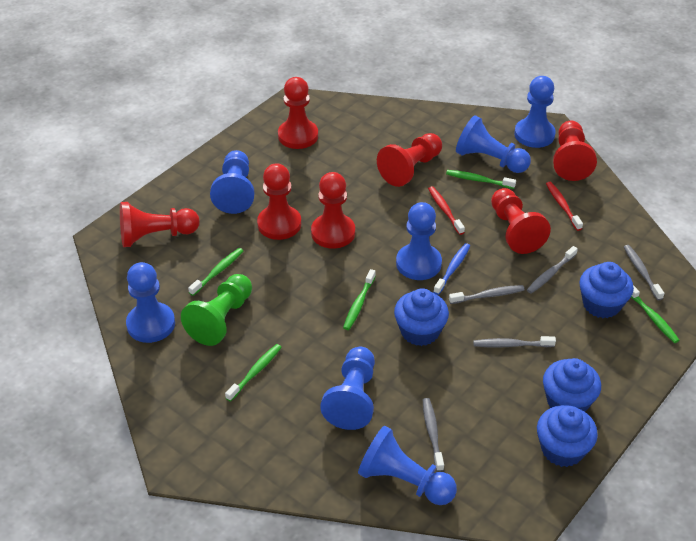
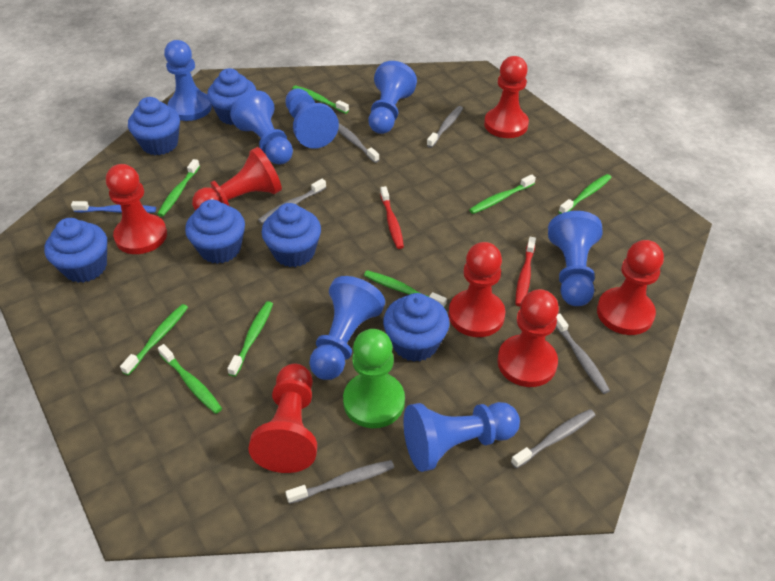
blue cupcake: [394,288,449,346] [537,405,598,467] [543,358,601,412] [579,262,634,318] = 4 -> [44,218,107,283] [128,97,180,155] [185,199,245,264] [207,68,256,125] [262,203,321,267] [383,293,449,362] = 6
green toothbrush: [188,248,243,296] [225,344,282,402] [343,269,376,330] [446,170,516,189] [631,285,680,343] = 5 -> [120,304,188,375] [157,159,200,217] [158,344,222,414] [227,301,273,377] [292,85,349,114] [364,270,447,308] [469,174,536,214] [559,174,612,214] = 8
grey toothbrush: [423,398,444,472] [449,285,525,304] [473,336,556,348] [527,246,578,294] [624,245,665,300] = 5 -> [258,179,326,224] [285,460,394,504] [338,123,379,163] [427,106,463,148] [511,409,595,468] [556,313,610,394] = 6

